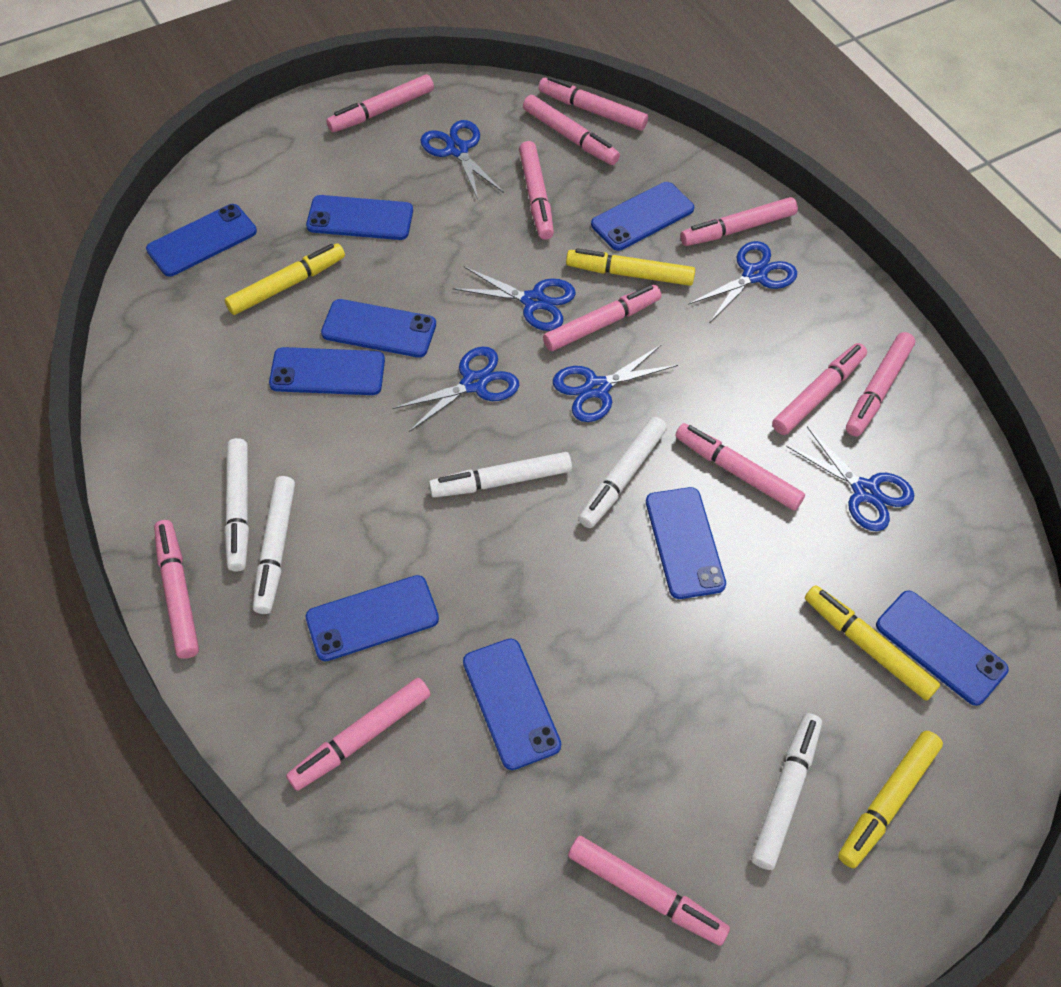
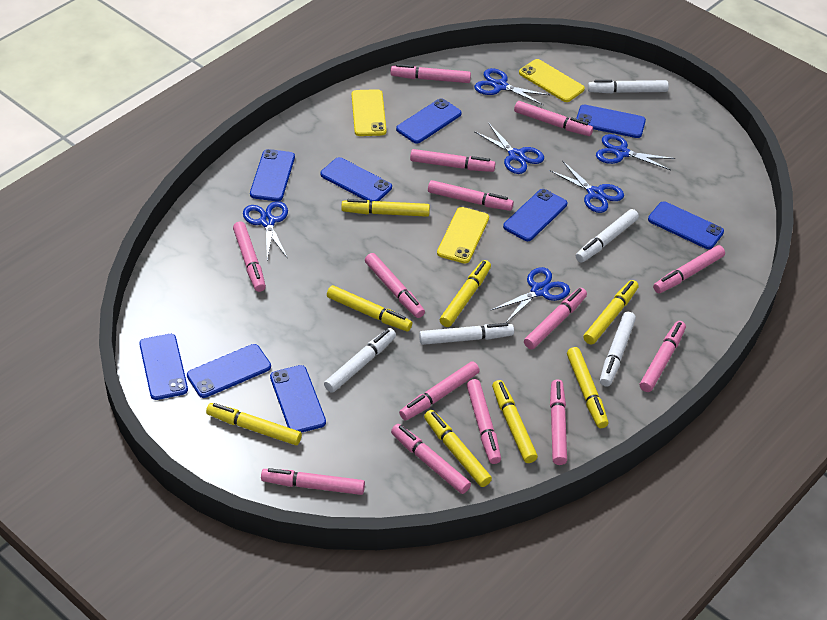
pink marker: [154,520,199,659] [286,678,431,791] [326,75,434,132] [519,141,554,240] [523,95,620,165] [539,76,648,131] [543,285,662,351] [568,836,730,946] [675,423,805,511] [680,197,798,246] [772,343,867,435] [846,332,915,436] = 12 -> [233,222,266,292] [261,468,365,495] [365,253,425,318] [391,64,471,83] [391,424,471,494] [399,361,480,421] [410,149,495,172] [428,180,514,211] [467,379,501,464] [514,101,593,136] [524,288,587,349] [550,379,567,465] [640,321,686,392] [653,245,725,293] = 14
yellow marker: [225,243,345,315] [566,248,695,286] [805,585,941,701] [838,731,943,868] = 4 -> [206,403,302,445] [327,285,412,331] [341,199,430,217] [424,410,492,487] [440,260,491,327] [492,380,538,463] [567,347,608,428] [583,280,639,344] = 8
yellow phone: none = 0 -> [352,89,386,136] [437,207,489,264] [519,59,585,102] = 3

